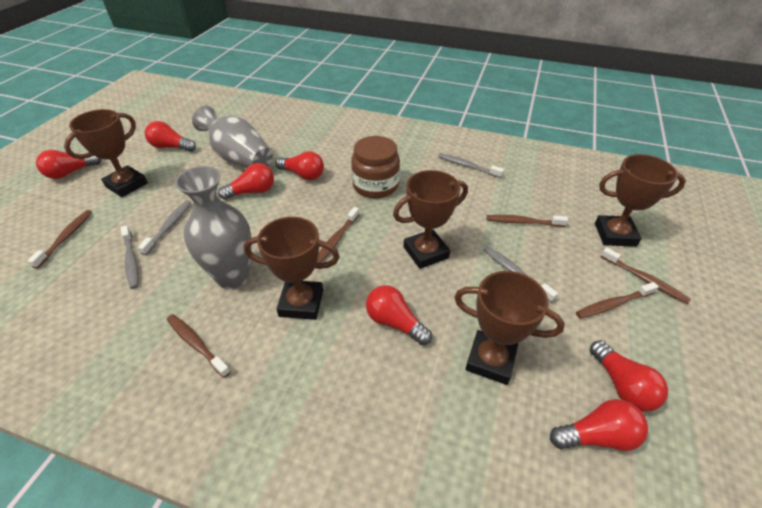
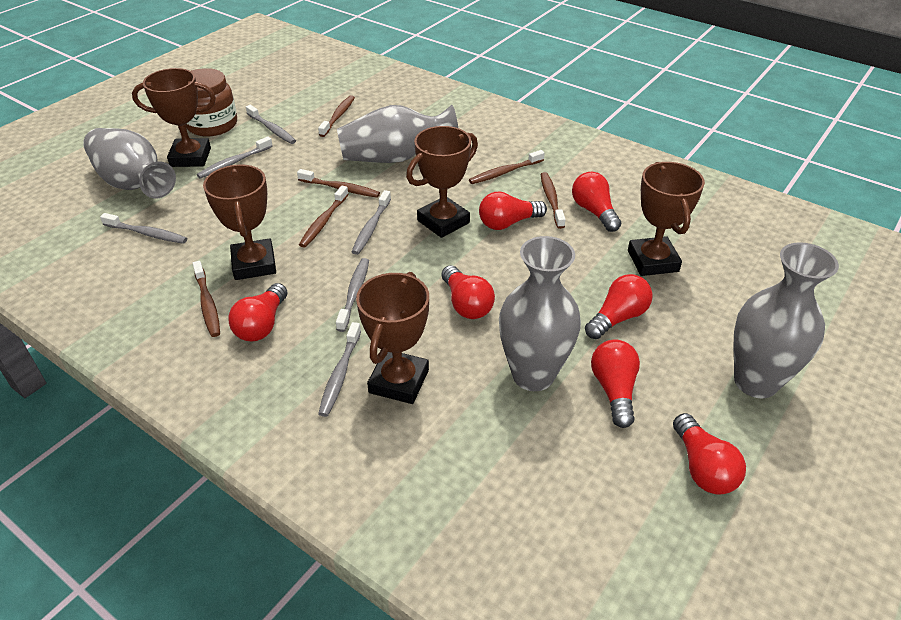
grey toothbrush: [121,225,139,289] [138,200,191,255] [438,153,504,178] [483,246,558,302] = 4 -> [100,213,187,244] [197,136,273,179] [246,105,296,144] [318,322,361,417] [336,258,369,332] [352,190,391,255] = 6
grey vase: [175,166,252,289] [192,106,273,168] = 2 -> [83,128,176,198] [337,105,458,163] [499,236,581,391] [733,242,839,398] = 4

